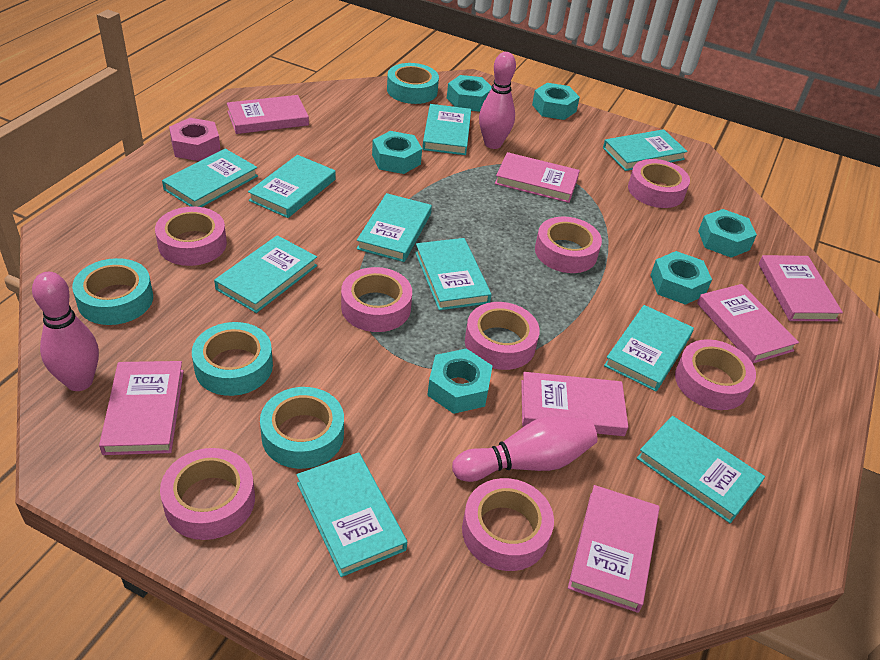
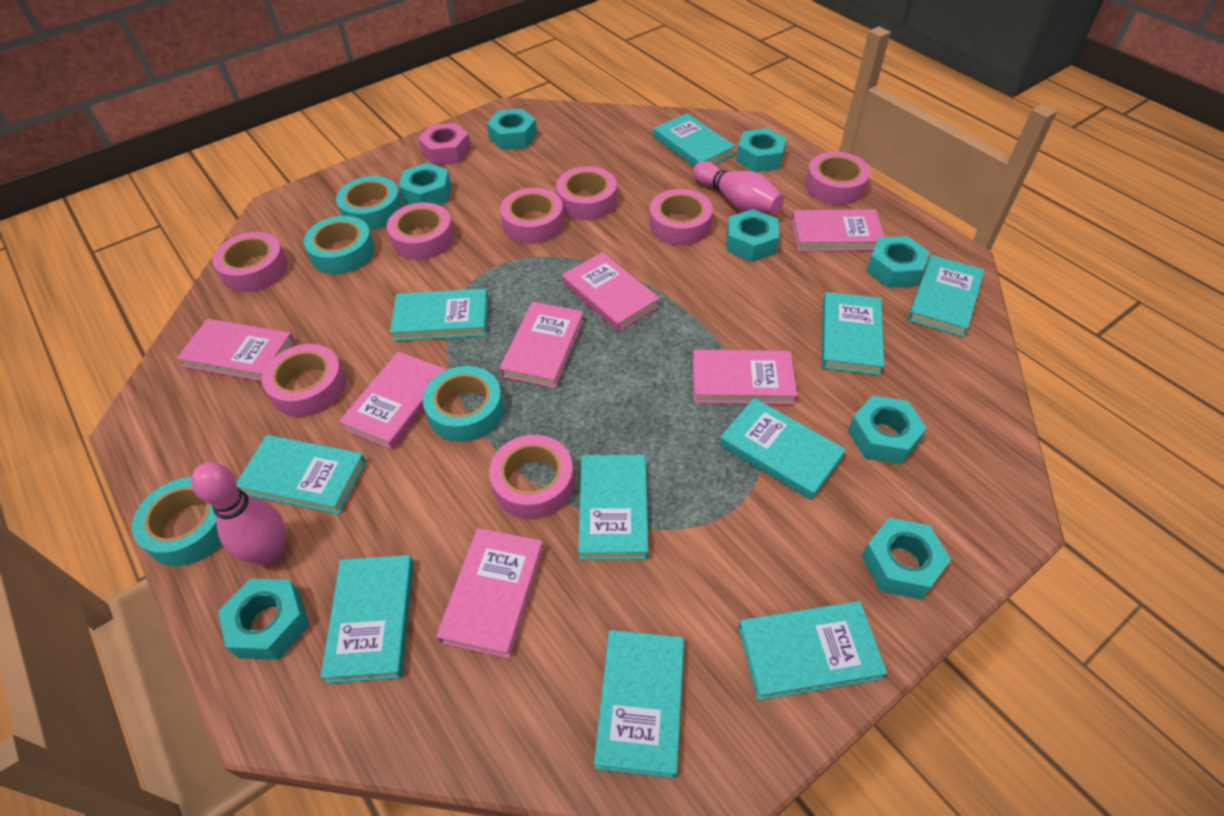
pink bowling pin: [32,272,99,391] [452,416,598,482] [479,52,516,149] = 3 -> [191,462,286,566] [693,161,784,214] = 2
turquoise nut: [372,131,422,174] [427,349,493,414] [447,75,492,112] [532,83,580,120] [650,251,712,305] [698,209,757,258] = 6 -> [218,578,310,660] [399,163,452,205] [487,109,537,150] [727,209,779,262] [736,128,787,172] [848,395,927,464] [861,518,951,600] [866,236,930,288] = 8

